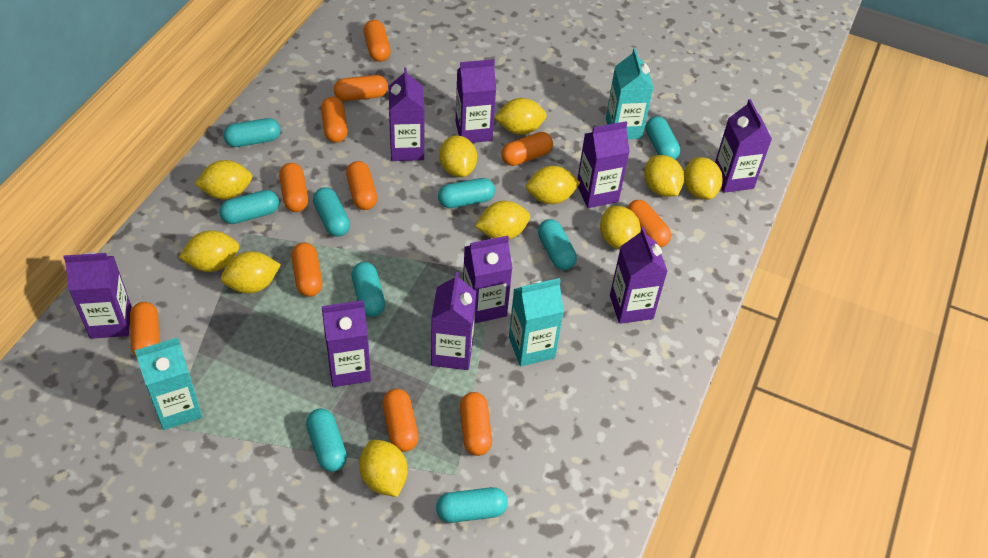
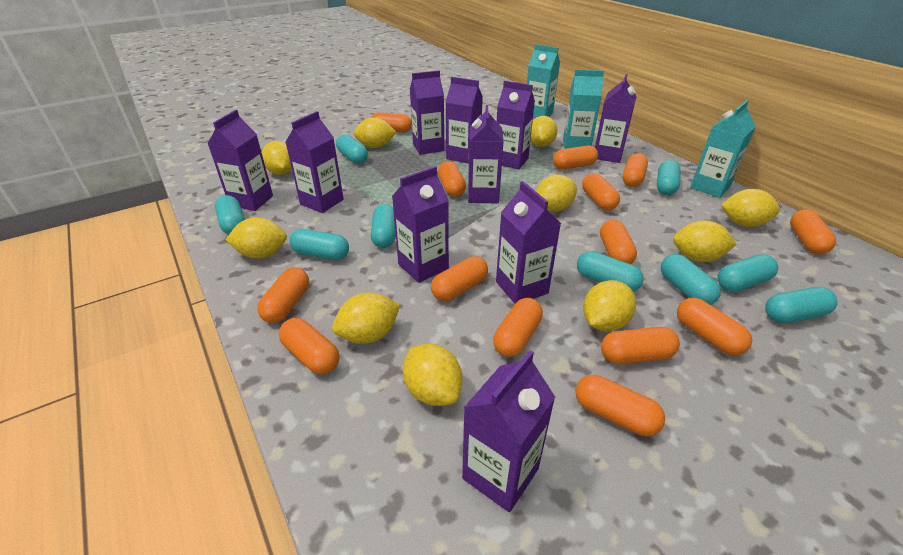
orange capsule: [130,302,160,357] [279,163,308,212] [291,242,322,297] [321,97,348,143] [334,75,388,101] [346,161,377,210] [364,20,391,62] [383,389,419,452] [460,392,492,456] [501,132,553,166] [627,200,671,247] = 11 -> [257,267,309,323] [279,318,339,374] [372,112,412,132] [431,256,488,301] [438,161,466,197] [493,298,543,357] [553,146,598,169] [575,375,665,436] [582,173,620,211] [600,220,637,264] [601,327,680,364] [623,153,648,187] [677,298,752,355] [790,209,836,254] = 14
purple carton: [63,252,131,339] [322,300,371,387] [388,67,424,161] [431,272,476,370] [456,59,496,143] [463,236,512,324] [577,121,630,208] [610,227,668,324] [715,99,772,193] = 9 -> [207,110,273,211] [286,111,344,213] [392,166,449,283] [410,70,444,155] [446,77,483,164] [462,351,555,512] [468,105,504,203] [496,181,561,304] [497,81,535,169] [595,74,637,163] = 10
yellow lemon: [179,230,239,272] [195,160,252,199] [221,251,281,294] [359,440,408,497] [439,135,477,177] [475,201,530,240] [494,98,547,135] [526,166,581,204] [600,206,641,249] [644,155,684,197] [684,157,723,199] = 11 -> [226,217,287,259] [261,141,292,175] [332,293,400,344] [353,117,396,148] [403,344,462,406] [530,116,558,147] [536,175,577,211] [583,280,636,331] [673,220,737,262] [721,189,780,227] = 10

